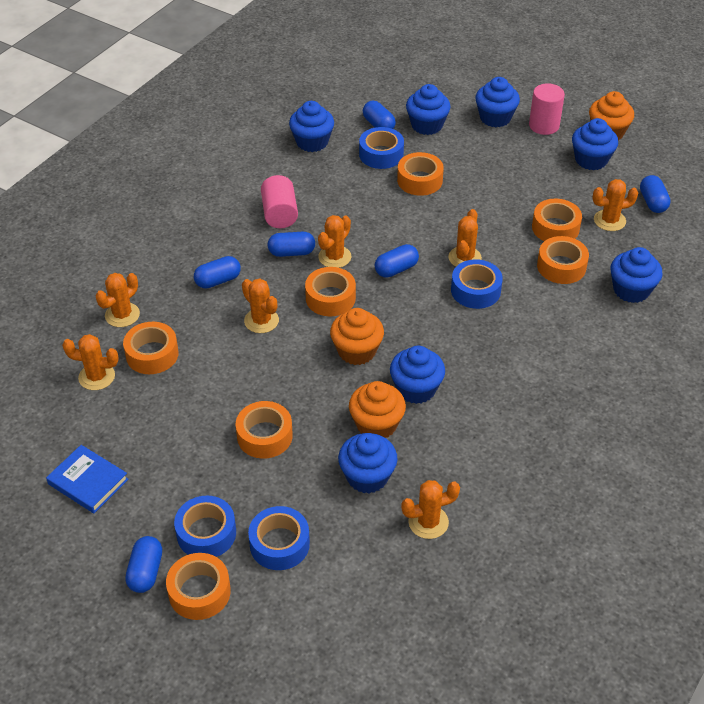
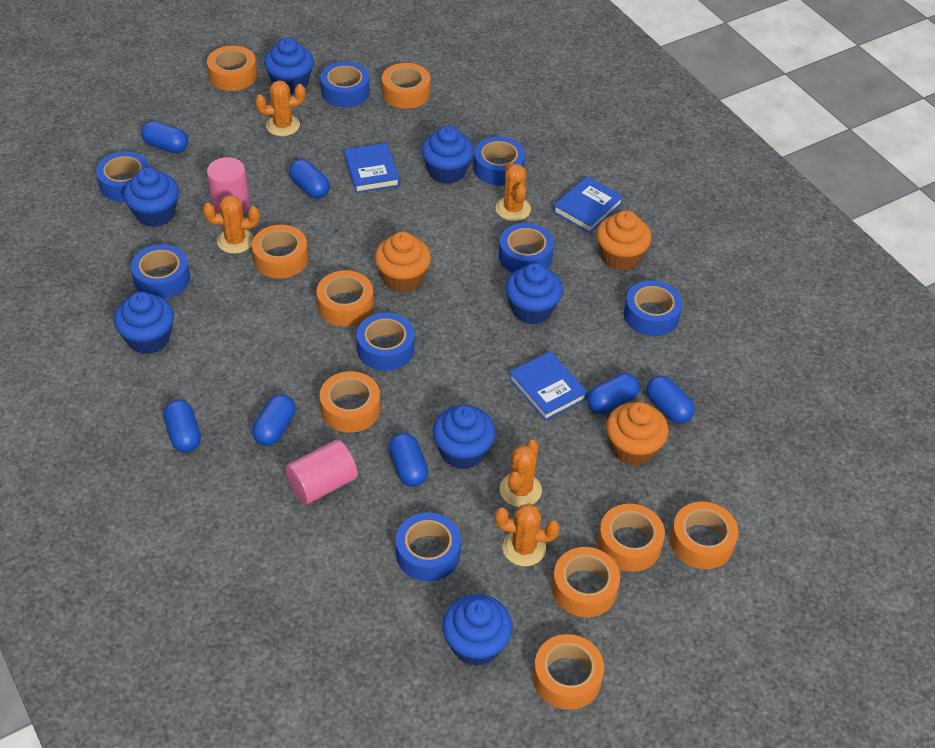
blue book: [46,445,128,513] = 1 -> [344,143,400,193] [509,351,588,421] [553,176,623,233] = 3
blue capsule: [125,536,162,593] [194,256,241,289] [267,232,315,257] [363,101,396,129] [375,244,419,278] [640,175,671,213] = 6 -> [141,121,188,153] [164,400,201,453] [252,394,296,446] [289,159,330,199] [389,433,428,487] [587,373,640,414] [646,376,695,424] = 7
blue tape: [174,496,236,557] [248,506,310,570] [359,127,404,169] [451,259,503,309] = 4 -> [96,151,149,202] [131,244,190,299] [320,62,370,107] [357,313,414,371] [396,512,461,581] [473,137,525,186] [499,223,554,273] [624,280,683,336] = 8
orange cactus: [62,334,119,390] [95,273,140,327] [242,278,279,333] [318,215,351,268] [401,480,460,539] [448,209,482,267] [592,179,638,231] = 7 -> [203,195,259,254] [255,80,305,136] [495,162,531,221] [495,503,560,566] [500,440,542,507] = 5
orange tape: [123,322,179,374] [166,553,231,620] [236,401,293,459] [305,267,356,316] [397,152,444,196] [532,199,582,241] [537,236,589,284] = 7 -> [207,46,257,91] [252,225,308,279] [317,270,374,326] [320,371,380,433] [382,63,430,109] [533,634,604,710] [552,547,620,617] [598,504,665,572] [670,502,738,569] = 9

